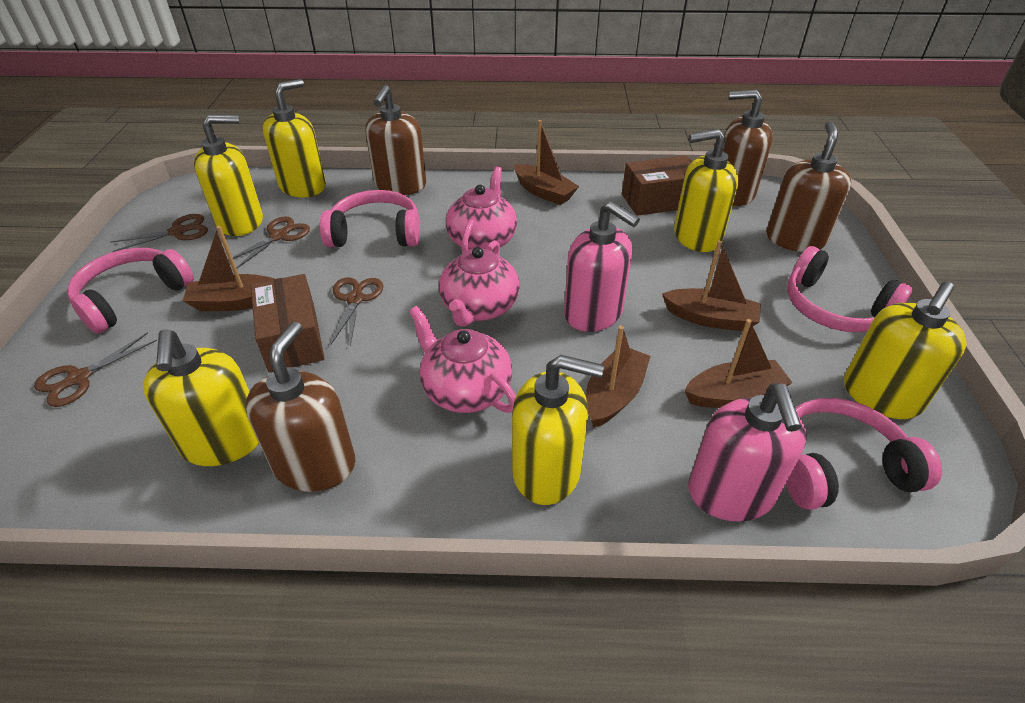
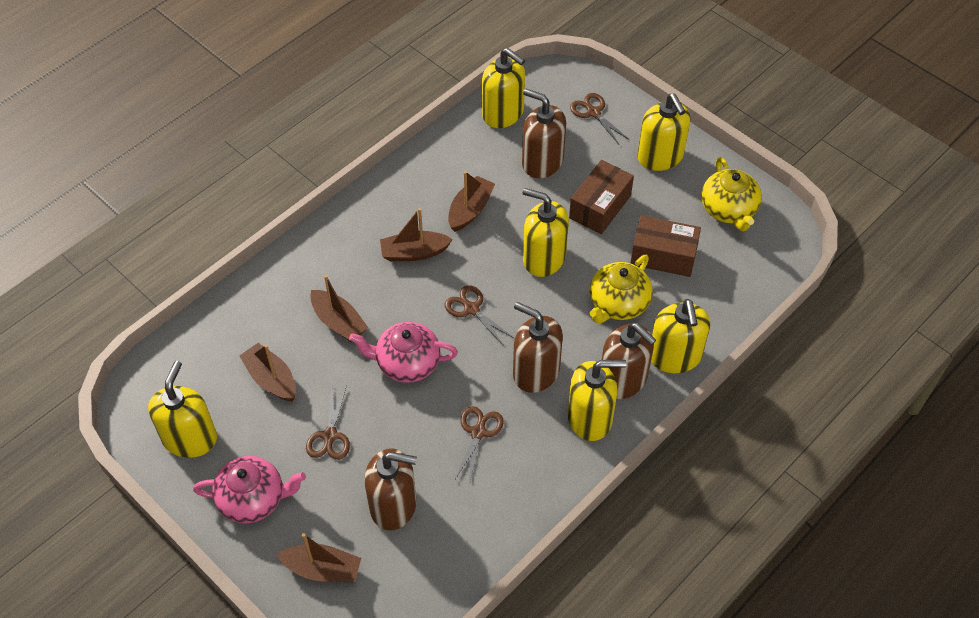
pink headphones: [67,248,194,334] [320,190,420,247] [786,398,942,510] [787,246,913,332] = 4 -> none = 0
pink soap dispenser: [564,201,640,332] [688,383,807,522] = 2 -> none = 0
pink teapot: [409,306,516,413] [439,240,520,327] [446,166,517,253] = 3 -> [193,456,306,523] [349,322,458,383] = 2
yellow teapot: none = 0 -> [590,255,652,324] [701,157,762,231] = 2

